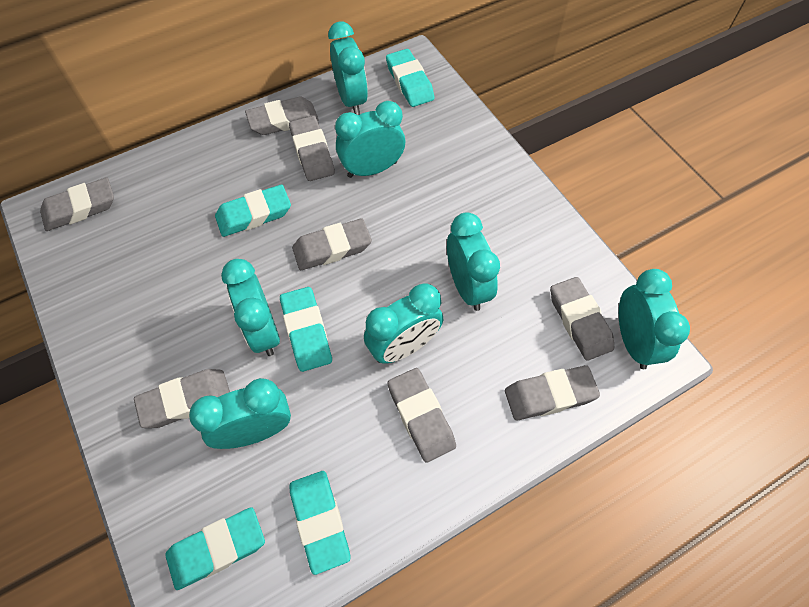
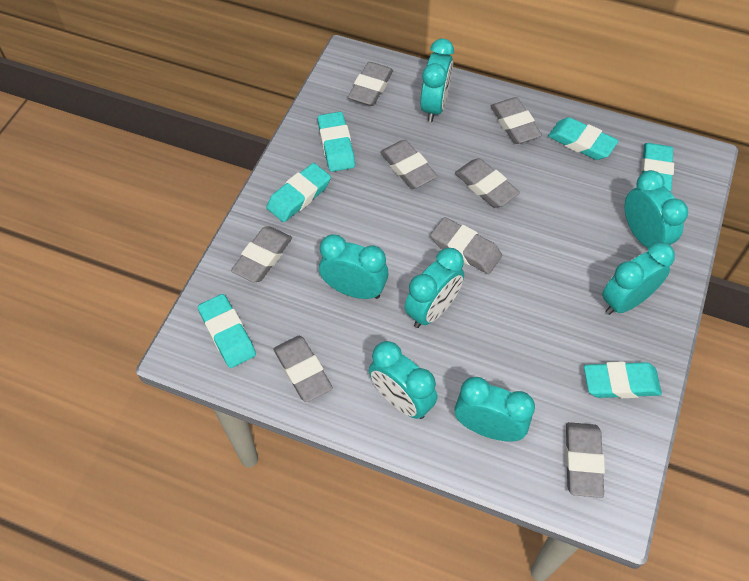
turquoise eraser: [166,507,265,590] [215,185,291,237] [280,287,332,372] [290,471,351,575] [386,49,435,107] = 5 -> [198,294,256,368] [266,163,331,222] [318,112,355,172] [548,117,619,160] [584,362,662,398] [641,143,674,191] = 6

